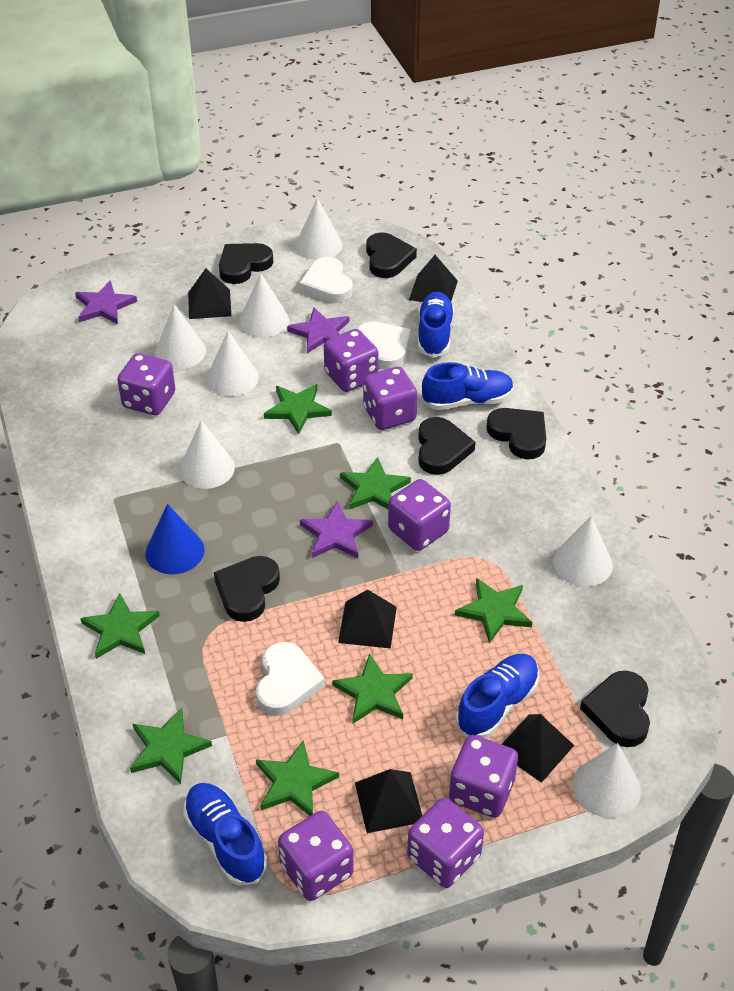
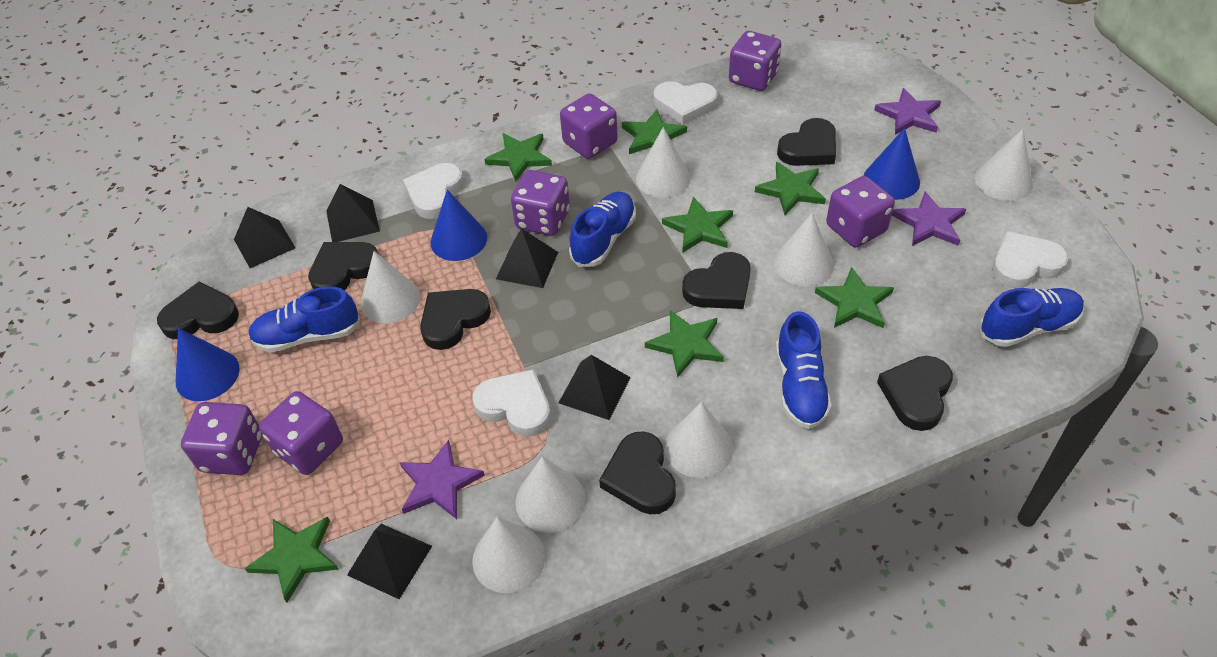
black heart: [214,556,280,622] [219,243,273,284] [366,232,417,278] [418,417,475,475] [486,408,546,460] [580,671,650,747] = 6 -> [157,281,239,339] [308,242,378,290] [420,289,491,350] [599,431,676,514] [682,252,751,309] [777,118,836,166] [877,356,953,431] = 7
blue cone: [145,504,204,574] = 1 -> [176,328,240,401] [431,190,487,261] [864,128,920,200] = 3
purple dice: [117,353,175,415] [278,811,354,901] [324,329,378,392] [363,367,417,430] [388,479,451,551] [407,798,484,888] [449,735,518,818] = 7 -> [181,402,262,475] [259,391,343,475] [511,170,570,236] [560,93,618,159] [729,31,781,91] [826,176,895,247] = 6
white heart: [256,642,325,716] [299,257,353,303] [357,321,411,370] = 3 -> [403,163,464,219] [472,369,551,437] [653,81,718,125] [992,231,1068,289] = 4

